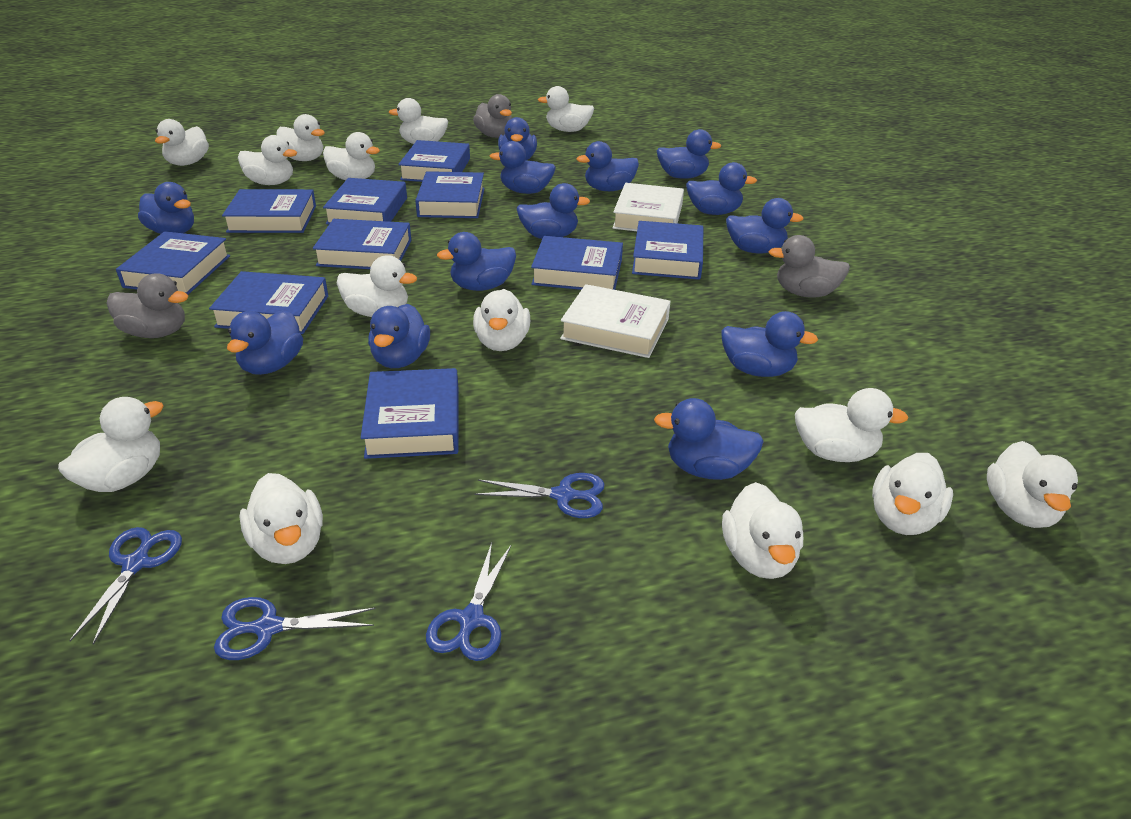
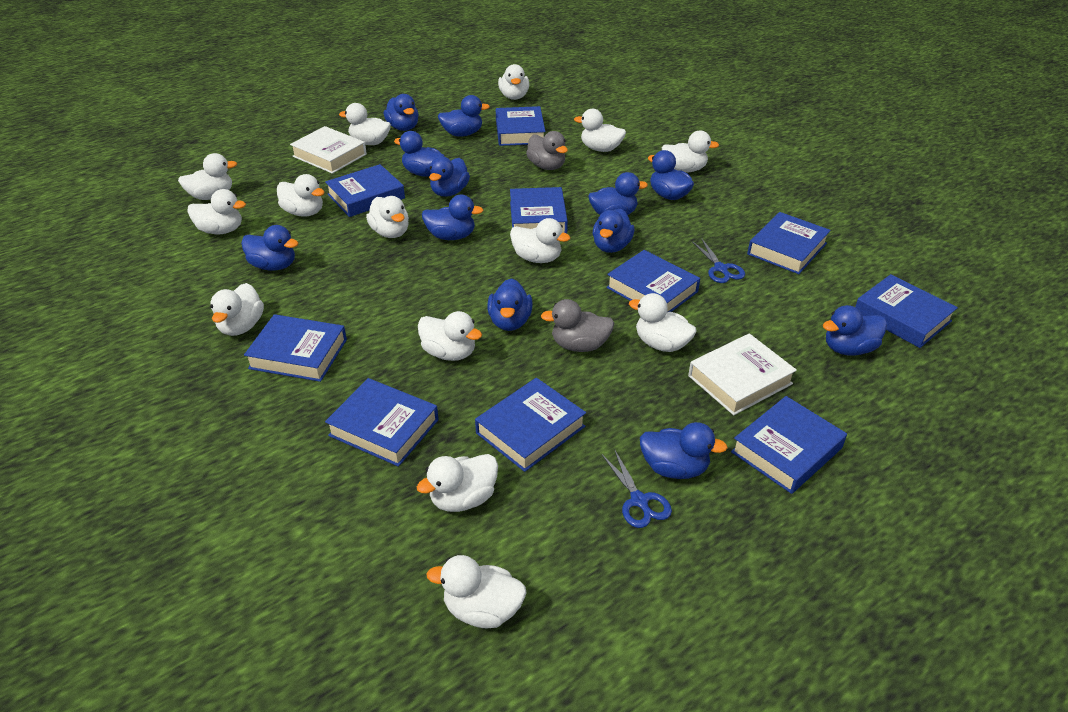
blue duck: [138,182,194,234] [227,310,303,375] [368,304,430,368] [437,232,516,291] [490,141,556,194] [498,117,537,161] [516,183,590,239] [576,141,639,191] [654,398,764,480] [657,129,721,179] [686,162,757,215] [721,311,818,377] [726,198,804,254] = 13 -> [241,225,298,271] [383,94,419,131] [394,131,445,177] [422,195,484,240] [429,156,470,197] [438,95,490,136] [487,278,533,331] [588,172,648,215] [593,209,634,253] [640,422,728,479] [648,150,694,200] [823,305,887,356] = 12
blue scissors: [69,527,182,645] [214,597,376,660] [426,543,512,661] [474,473,605,518] = 4 -> [601,449,672,528] [692,239,745,283] = 2
grey duck: [107,273,188,338] [473,94,512,138] [769,235,850,298] = 3 -> [526,131,568,170] [541,299,614,352] = 2

